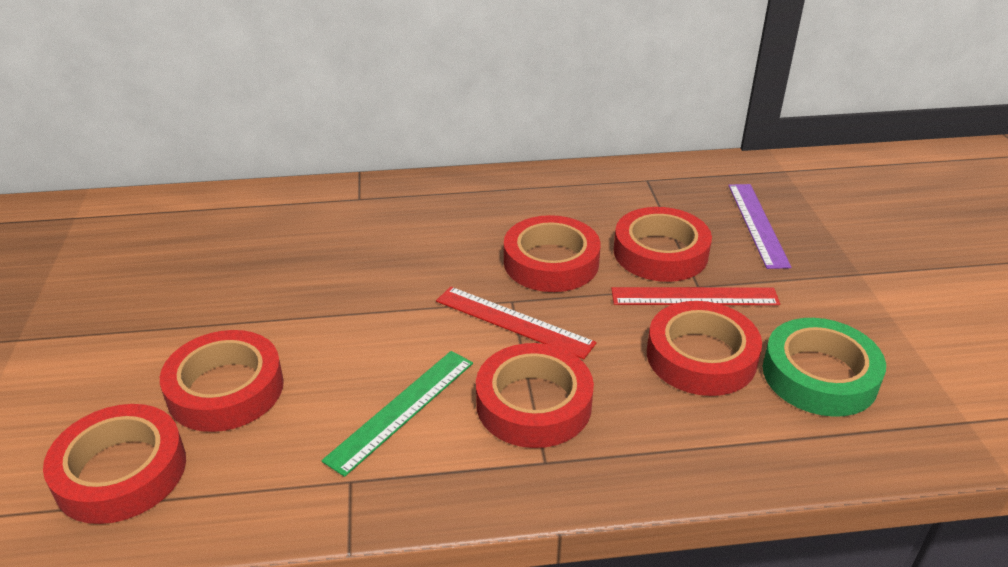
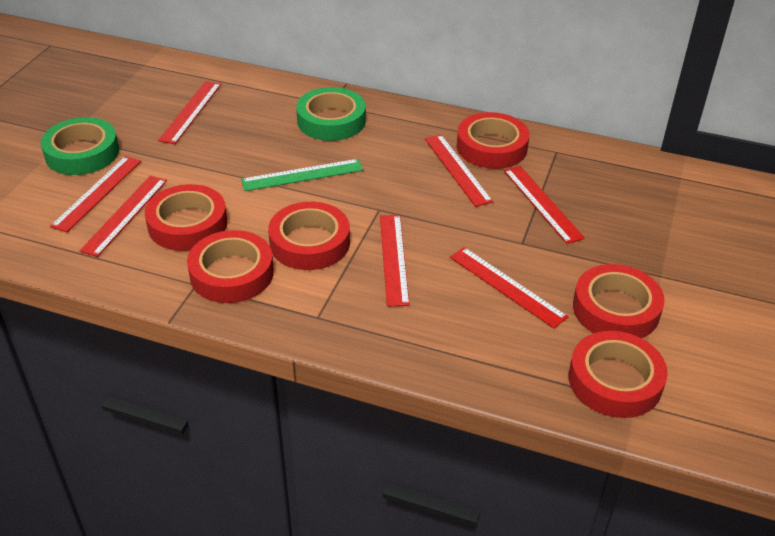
green tape: [763,318,886,417] = 1 -> [41,117,119,175] [296,87,366,141] = 2
purple ruler: [728,184,792,269] = 1 -> none = 0
red ruler: [436,287,597,360] [611,287,780,305] = 2 -> [50,156,141,232] [79,176,167,257] [158,81,221,144] [380,215,410,306] [425,135,493,207] [450,247,568,328] [504,166,585,244] = 7

